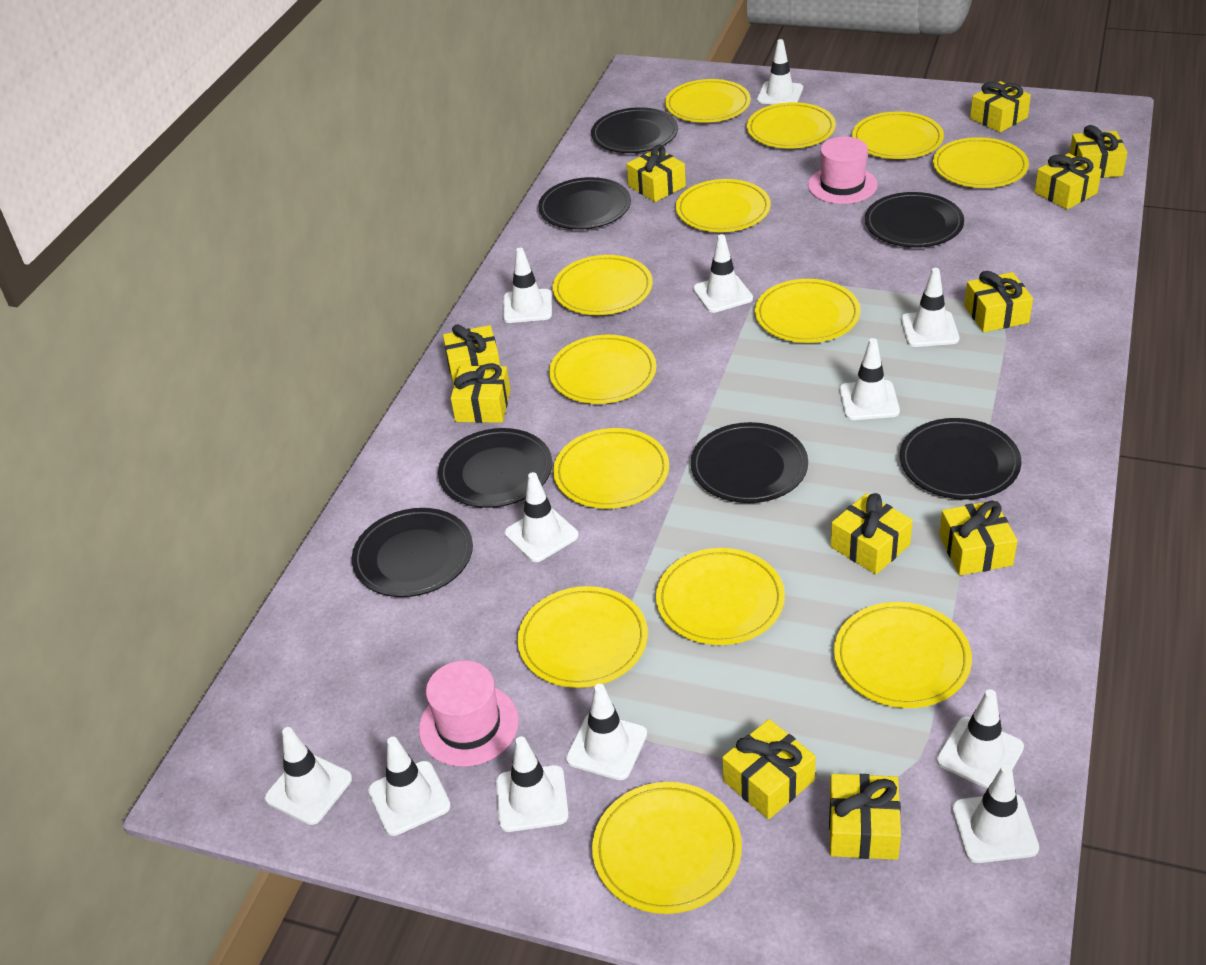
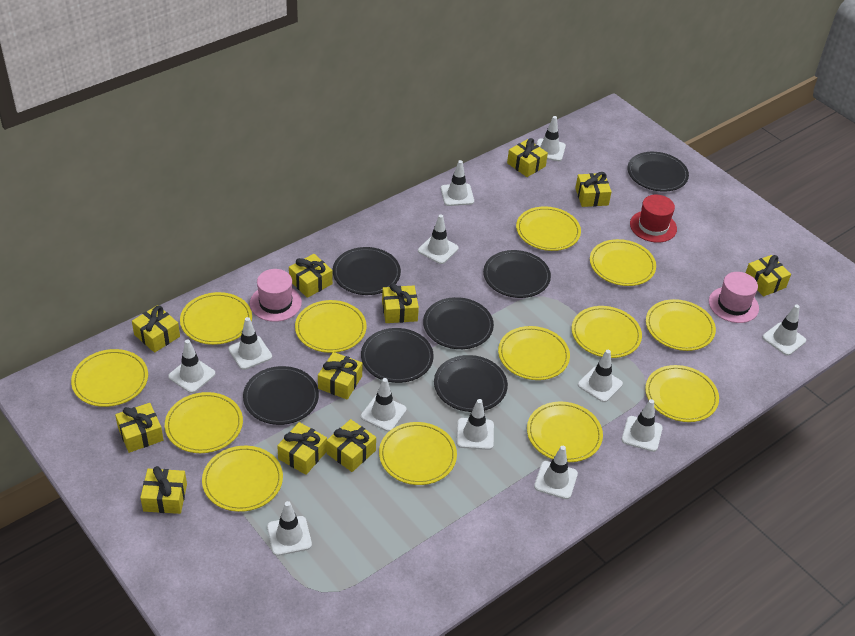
red hat: none = 0 -> [630,195,677,243] = 1

